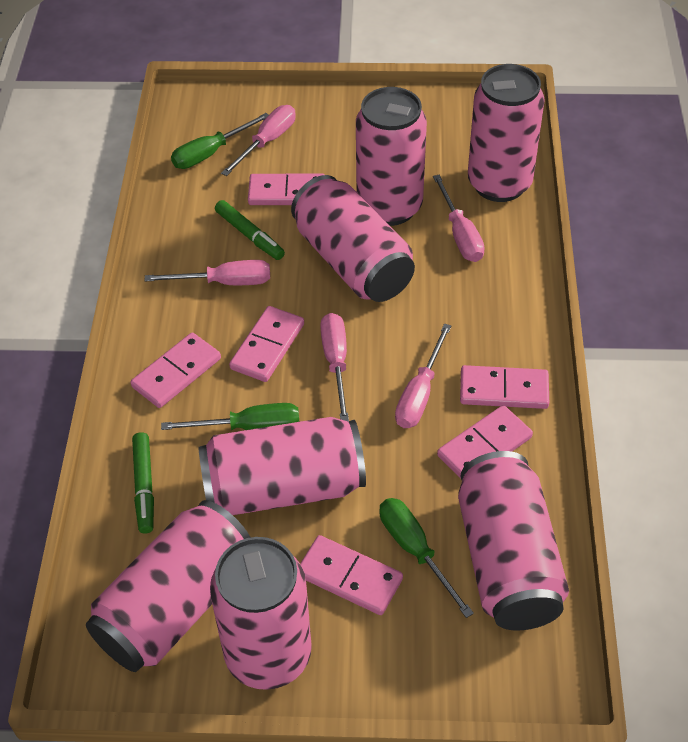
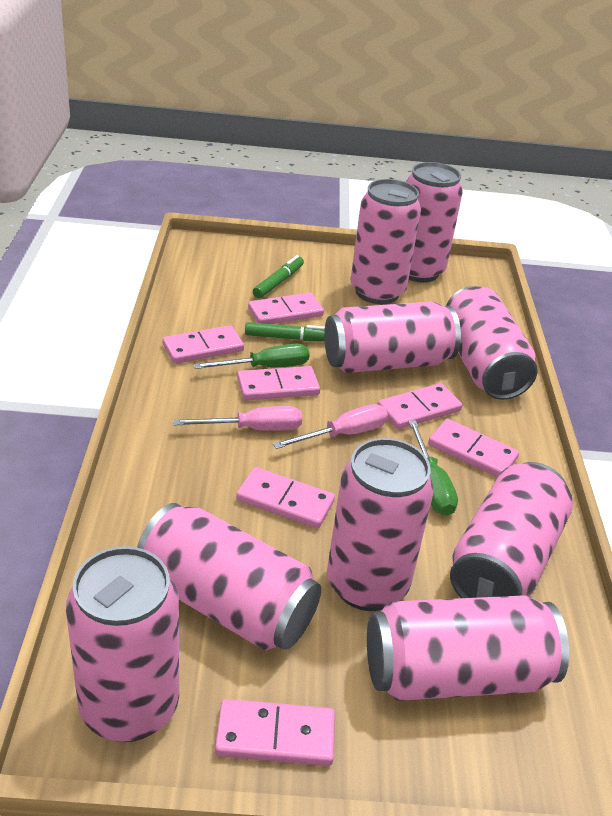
green screwdriver: [161,403,299,431] [171,113,268,169] [379,498,474,618] = 3 -> [193,344,310,369] [408,420,458,516] = 2
pink can: [86,500,251,672] [198,417,366,515] [210,537,312,690] [291,175,415,302] [356,87,427,226] [458,451,569,630] [468,64,545,202] = 7 -> [66,546,179,742] [137,503,321,650] [324,302,461,373] [327,438,434,611] [351,179,421,304] [367,595,569,701] [406,162,463,282] [446,286,538,400] [450,462,573,598] = 9
pink domino: [131,332,221,408] [229,306,304,382] [248,174,325,205] [300,535,403,615] [437,405,533,479] [460,365,549,409] = 6 -> [163,325,244,364] [215,699,335,766] [236,467,335,529] [237,366,320,401] [248,293,324,324] [378,383,462,429] [428,419,519,477] = 7
pink screwdriver: [145,260,270,285] [221,105,295,176] [320,313,349,421] [395,324,451,428] [433,175,485,262] = 5 -> [173,406,302,431] [273,404,388,449] = 2

